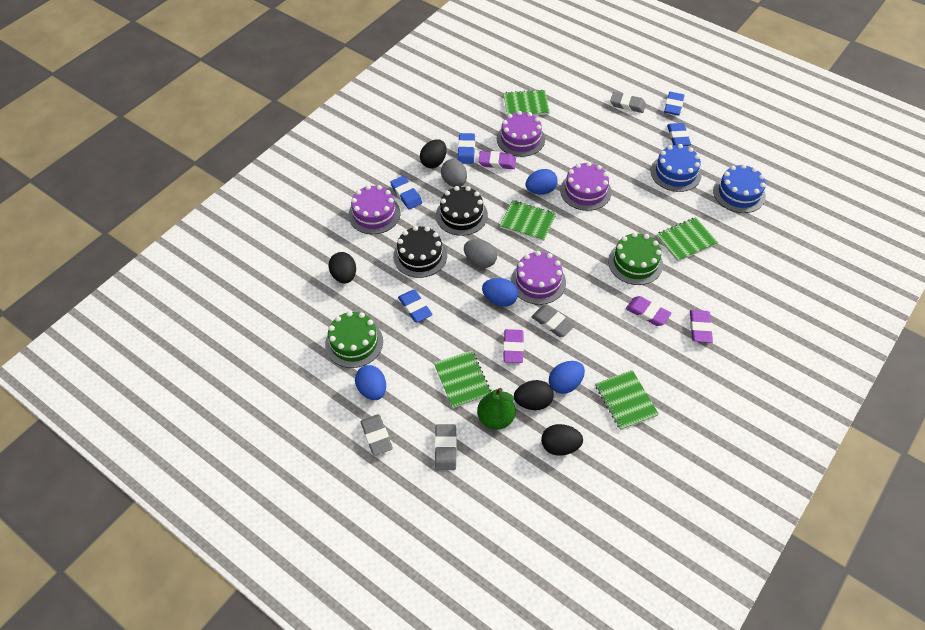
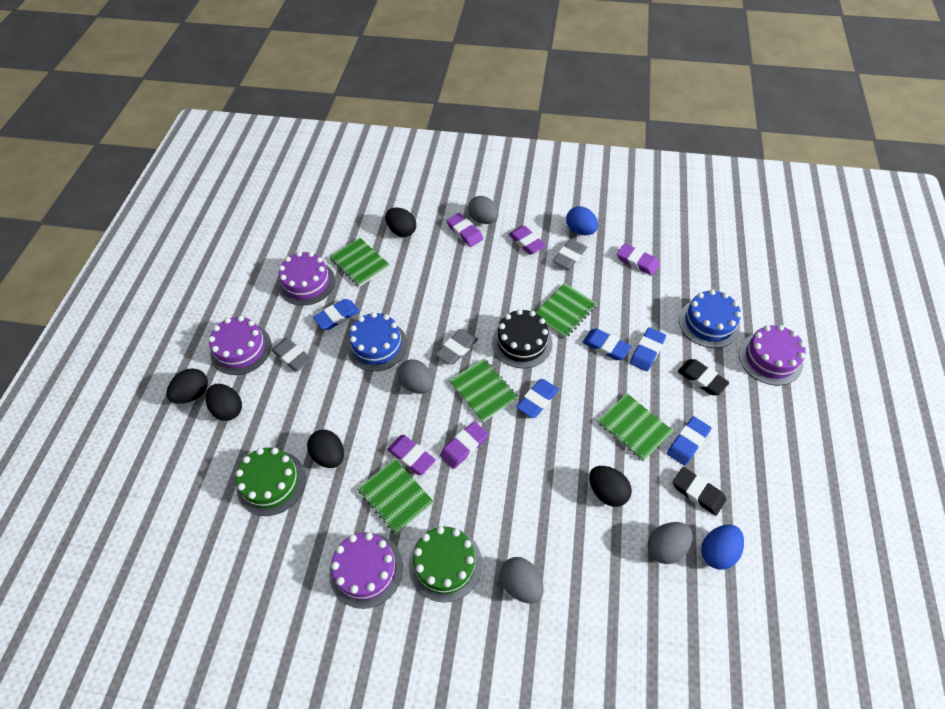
black cake: [393,226,447,278] [436,186,488,236] = 2 -> [492,309,553,368] = 1
black egg: [329,252,356,283] [420,139,446,168] [514,380,554,410] [541,424,583,455] = 4 -> [166,368,208,404] [205,384,242,421] [307,429,344,468] [385,208,416,237] [589,466,632,507] = 5
black eraser: none = 0 -> [673,467,726,516] [678,359,729,395] = 2
blue egg: [355,365,386,400] [482,278,518,307] [525,169,558,195] [549,361,585,394] = 4 -> [566,206,598,235] [701,524,744,570] = 2
green pear: [477,388,516,430] = 1 -> none = 0
grey egg: [441,159,467,187] [464,239,497,268] = 2 -> [397,359,433,394] [468,196,499,224] [500,557,543,604] [648,522,693,564] = 4
grey eraser: [360,414,393,456] [435,424,457,470] [531,305,575,337] [610,92,646,113] = 4 -> [271,338,312,372] [435,329,478,365] [553,239,587,269] = 3
purple eraser: [478,151,516,169] [503,329,524,363] [626,296,672,326] [690,310,713,343] = 4 -> [387,435,436,475] [440,421,488,469] [446,213,483,247] [508,225,546,255] [617,243,660,275] = 5

